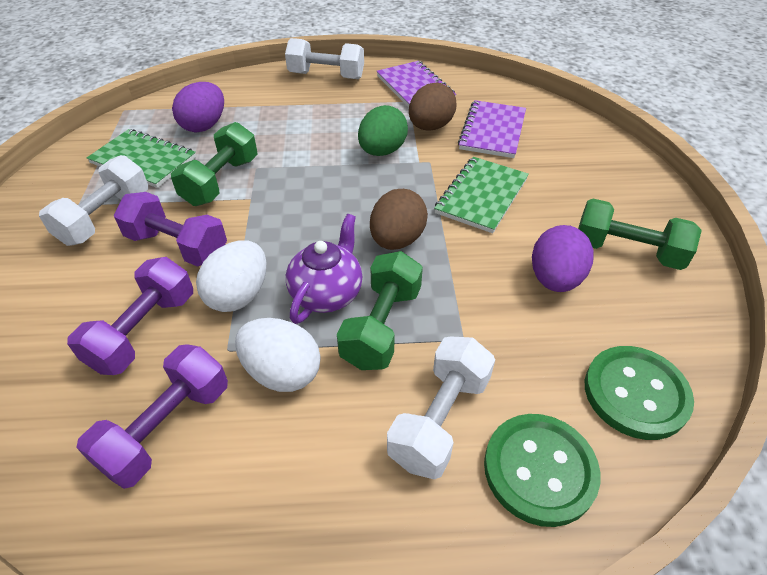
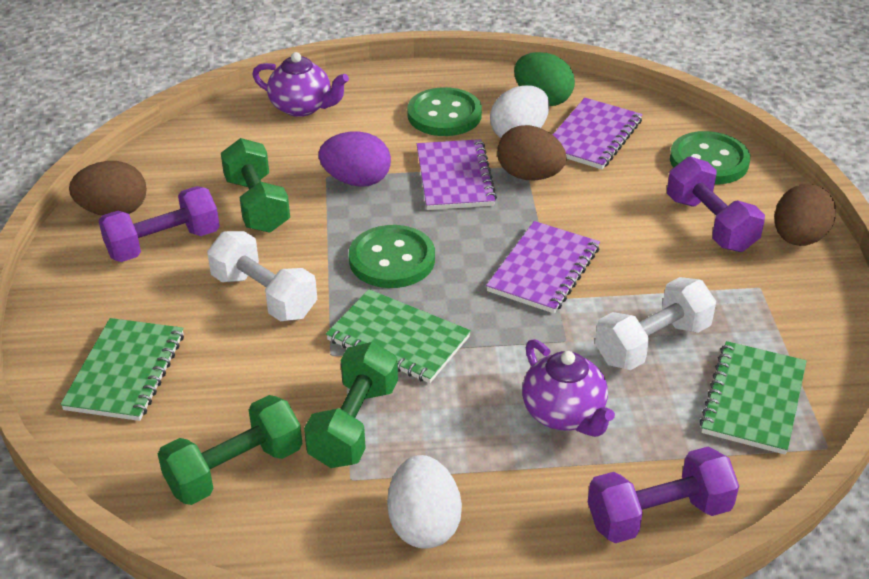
brown egg: [370,189,428,250] [409,83,457,130] = 2 -> [69,161,147,215] [497,125,567,180] [774,184,836,246] = 3
green button: [484,414,601,527] [585,346,694,440] = 2 -> [349,225,435,288] [407,87,482,136] [670,131,750,184] = 3
green notebook: [87,129,196,188] [434,157,529,233] = 2 -> [60,318,184,421] [326,289,471,383] [700,341,807,455] = 3
purple egg: [172,82,224,133] [532,225,594,292] = 2 -> [319,131,391,187] = 1
purple notebook: [377,61,456,107] [458,100,526,158] = 2 -> [417,139,497,210] [486,221,600,313] [553,98,643,169] = 3
purple teapot: [286,214,362,324] = 1 -> [252,52,349,117] [522,339,615,437] = 2
white dumbbell: [39,155,148,246] [285,38,364,79] [387,336,495,479] = 3 -> [207,231,317,322] [595,277,716,370] = 2

